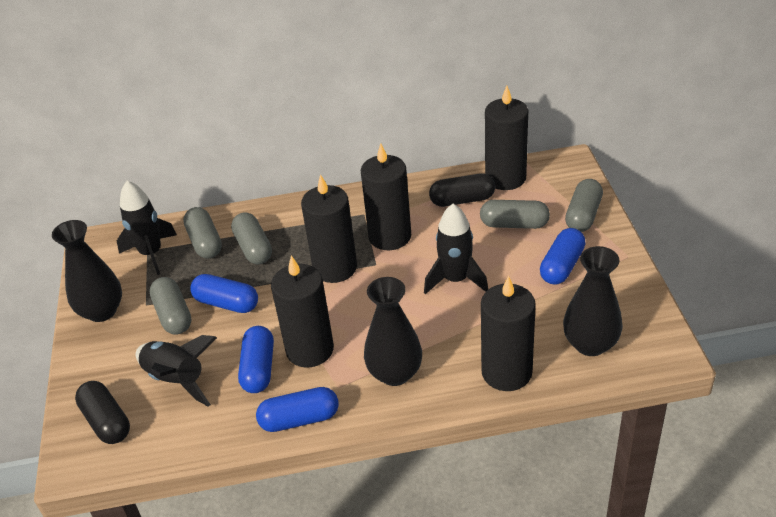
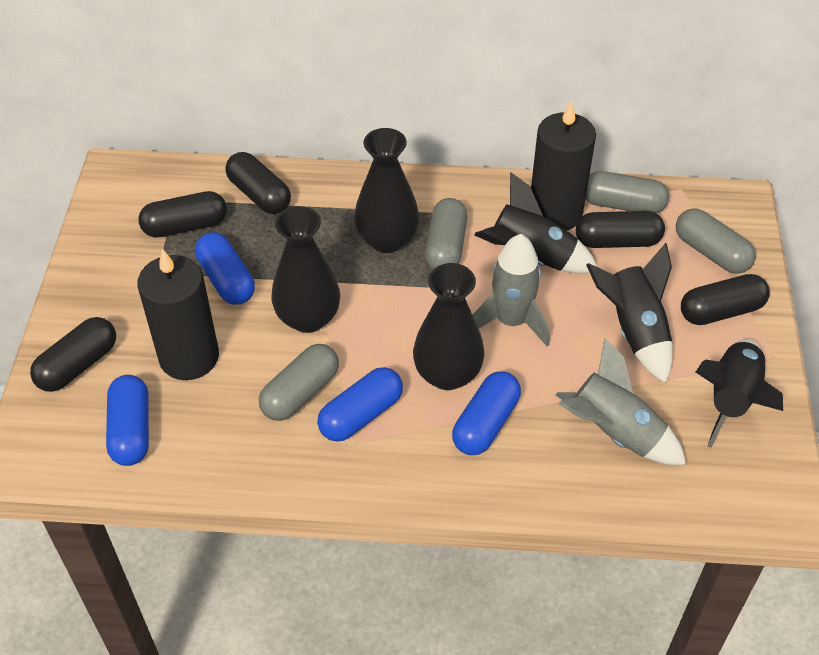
black candle: [271,256,334,368] [301,174,357,283] [361,143,411,250] [481,276,536,391] [485,86,528,190] = 5 -> [137,249,219,380] [531,101,596,231] = 2
black capsule: [75,381,130,444] [429,173,495,207] = 2 -> [30,317,116,392] [138,191,227,238] [225,152,291,214] [576,211,665,248] [681,274,770,325] = 5
grey capsule: [149,277,192,335] [183,207,222,259] [231,212,272,264] [480,200,550,229] [565,179,603,232] = 5 -> [259,344,339,421] [425,198,467,269] [586,171,669,213] [676,208,756,274] = 4
grey rocket: none = 0 -> [473,234,550,346] [556,338,686,465] = 2

